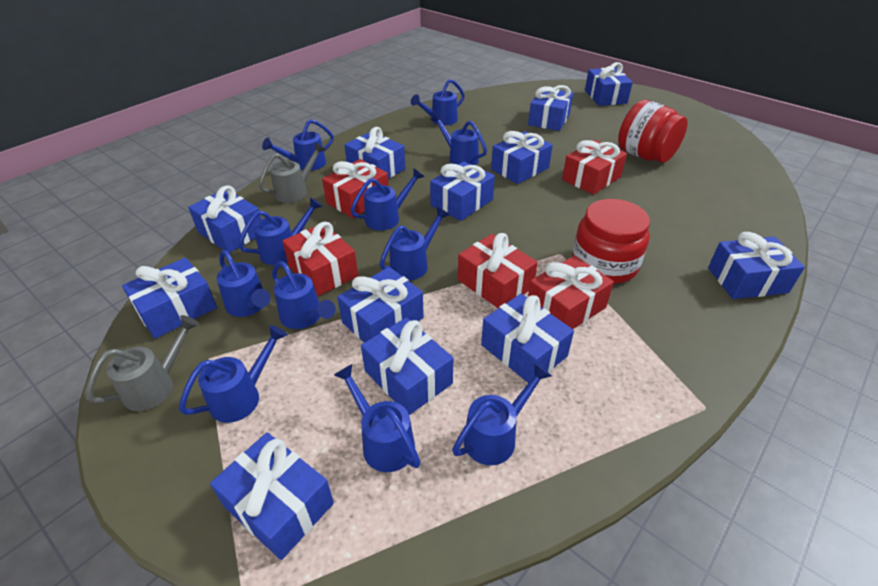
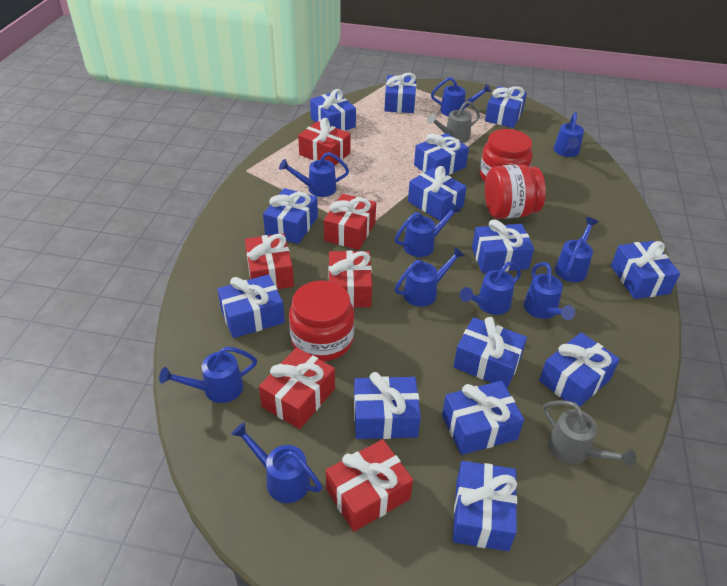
blue gift: [122,258,217,339] [188,185,261,253] [210,432,334,560] [337,267,424,343] [344,127,405,179] [361,317,453,415] [430,161,495,221] [481,294,574,383] [491,131,553,184] [528,85,573,131] [585,62,633,106] [708,232,805,299] = 12 -> [217,274,285,338] [263,188,318,244] [310,89,356,131] [354,372,421,439] [384,73,416,113] [408,166,467,221] [414,133,469,175] [442,381,524,455] [453,317,527,388] [453,461,517,551] [472,219,534,273] [485,86,527,128] [539,332,620,407] [611,241,680,299] = 14
blue watering can: [179,325,287,423] [217,250,271,317] [238,197,323,265] [262,119,334,171] [272,261,336,329] [334,364,421,472] [350,168,424,230] [380,207,450,280] [411,79,465,125] [430,113,487,165] [452,363,552,465] = 11 -> [159,346,257,403] [231,422,322,503] [279,152,349,197] [395,203,462,257] [395,247,465,307] [431,77,491,116] [460,262,521,315] [524,262,575,320] [554,112,584,157] [555,217,598,282] = 10
red gift: [282,222,358,296] [322,159,389,218] [458,233,538,308] [528,255,614,329] [562,140,627,195] = 5 -> [245,233,294,289] [259,348,335,429] [298,118,351,166] [324,194,376,250] [326,439,413,532] [328,250,372,307] = 6
red jar: [572,199,650,284] [618,100,688,163] = 2 -> [289,281,355,361] [480,129,533,182] [485,164,546,219] = 3

